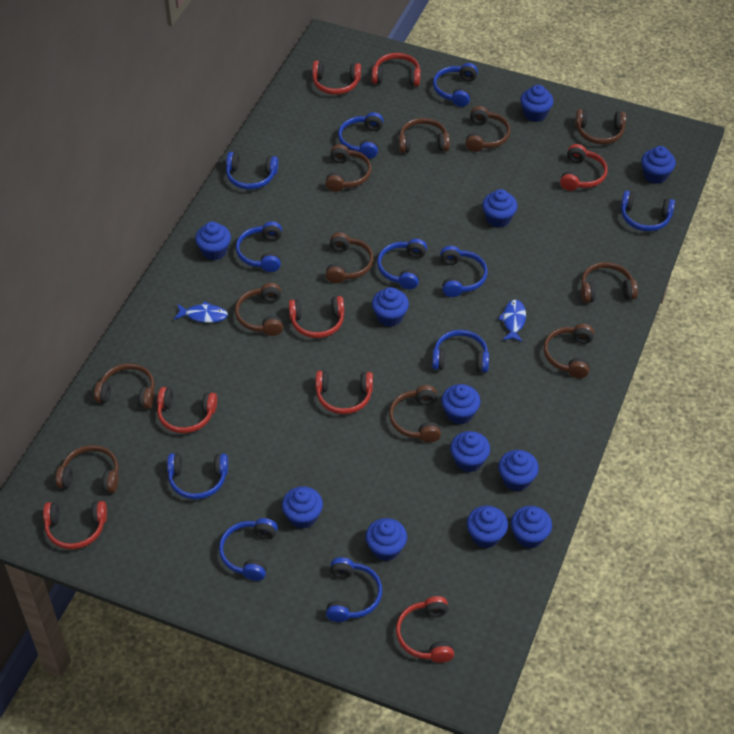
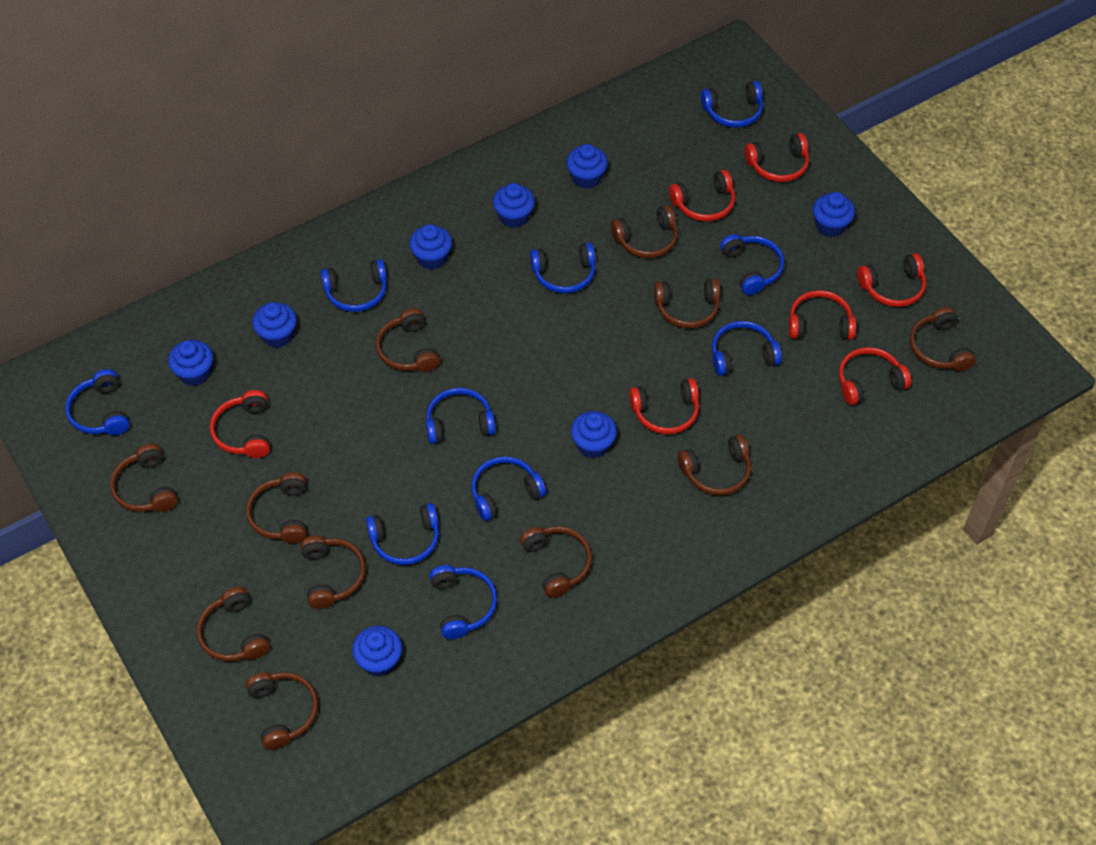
blue cupcake: [195,222,231,260] [282,486,323,529] [366,518,407,561] [372,287,409,327] [441,384,480,424] [450,431,490,472] [467,506,508,548] [482,189,517,228] [498,450,539,491] [511,506,552,548] [520,85,554,122] [641,146,676,184] = 12 -> [168,340,213,386] [252,302,297,348] [352,626,402,676] [409,224,452,269] [493,183,535,228] [566,144,608,189] [571,411,617,458] [813,192,855,237] = 8
blue fish: [174,301,228,323] [498,300,526,342] = 2 -> none = 0
blue headphones: [167,453,228,500] [219,518,278,581] [226,152,279,190] [236,221,282,272] [326,557,382,622] [338,112,384,158] [377,239,427,289] [432,330,489,373] [433,63,478,107] [440,246,488,297] [621,190,675,232] = 11 -> [65,369,130,435] [320,259,387,312] [366,503,439,565] [426,388,496,444] [430,565,497,639] [471,456,546,521] [530,243,596,293] [701,81,763,128] [712,321,782,376] [720,234,784,295] = 10
red headphones: [43,501,107,549] [157,387,217,433] [289,296,344,338] [312,61,361,95] [316,371,373,414] [372,53,421,86] [396,596,454,663] [560,144,607,191] = 8 -> [210,390,270,458] [629,378,699,434] [669,170,735,222] [744,133,809,182] [788,290,856,340] [839,347,911,405] [857,253,926,307] = 7

